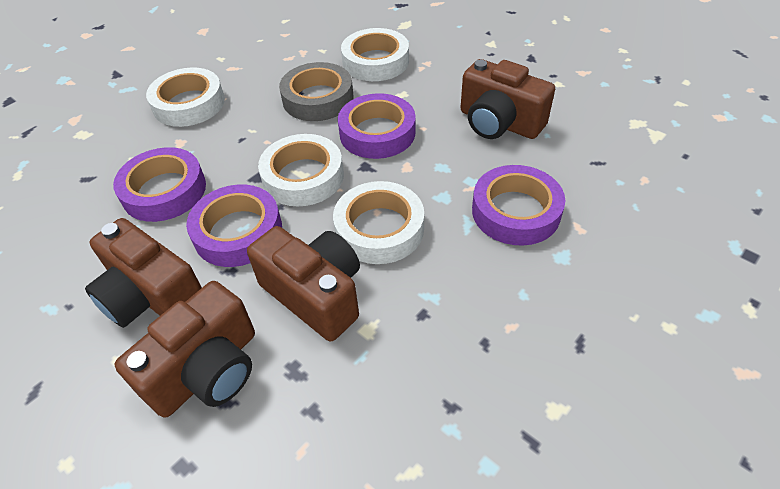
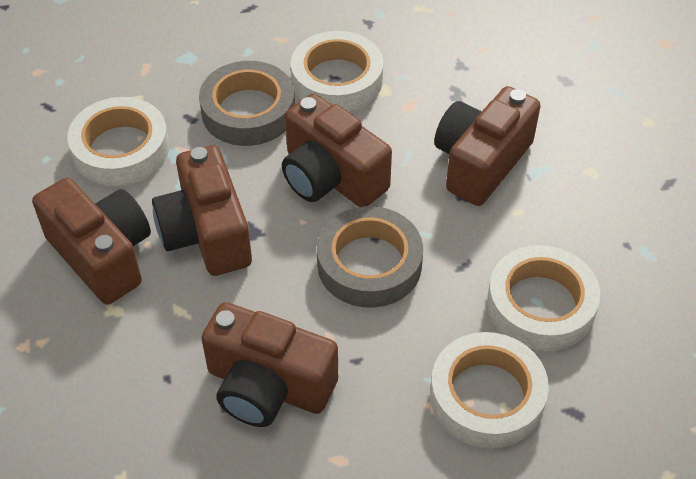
brown camera: [85,218,202,328] [114,281,255,418] [247,226,360,341] [460,59,555,139] = 4 -> [32,178,151,304] [152,145,252,276] [201,302,338,427] [282,93,392,207] [434,86,541,206] = 5
grey tape: [279,62,353,121] = 1 -> [199,61,295,146] [317,206,423,308] = 2
purple tape: [113,147,206,222] [186,185,282,267] [338,93,416,159] [472,165,565,246] = 4 -> none = 0

